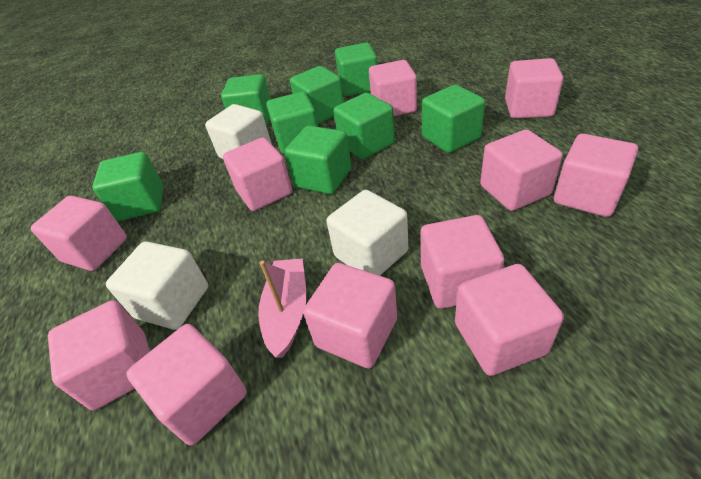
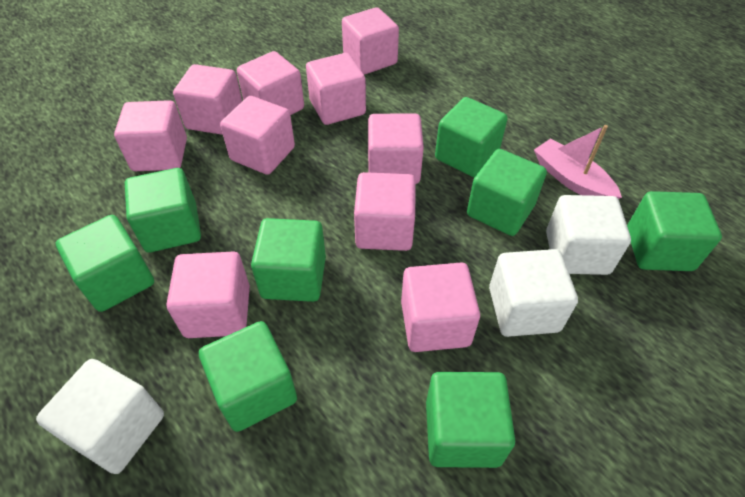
pink cube: [31,196,127,271] [48,300,150,411] [126,324,247,446] [223,137,292,211] [303,263,397,369] [369,60,417,116] [421,215,504,309] [455,264,564,376] [480,129,563,211] [505,58,563,119] [554,134,638,217] = 11 -> [114,100,187,171] [167,251,250,338] [173,64,242,135] [220,96,295,175] [237,51,304,115] [306,53,366,125] [342,7,399,75] [354,172,416,251] [368,113,424,184] [401,263,480,352] = 10

